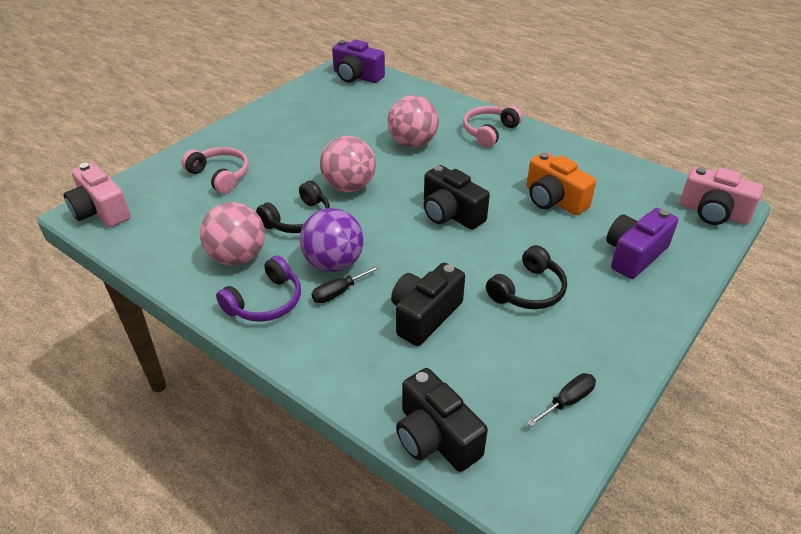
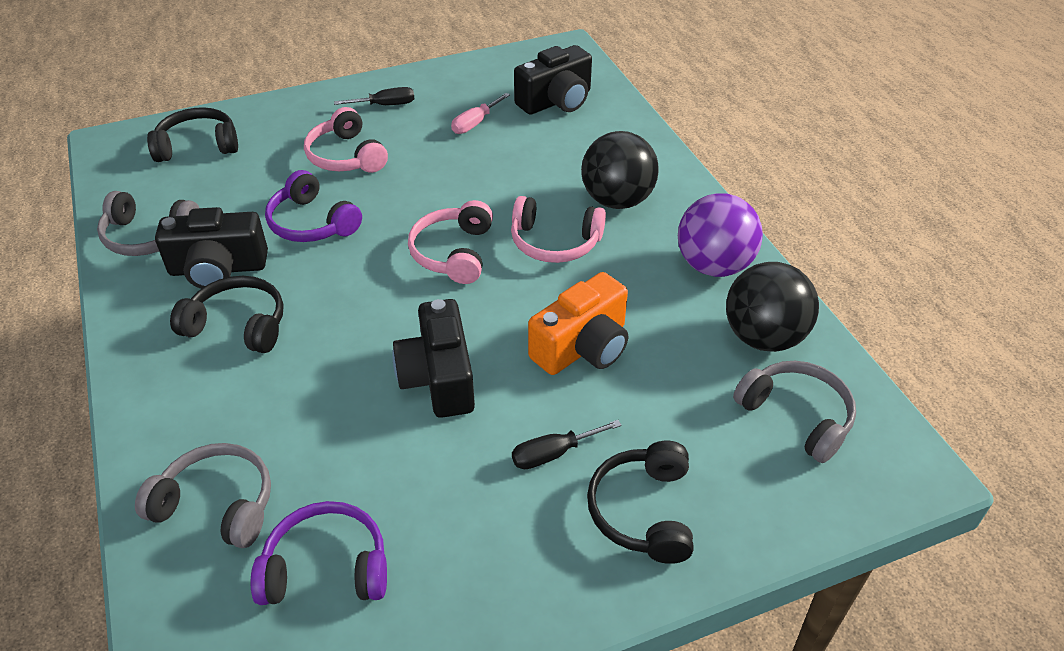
black ball: none = 0 -> [581,131,659,209] [726,262,819,352] = 2
black headphones: [256,180,330,233] [486,245,567,309] = 2 -> [147,107,238,162] [170,276,284,353] [587,441,694,564] = 3
grey headphones: none = 0 -> [97,191,199,256] [135,443,271,548] [733,361,856,463] = 3
pink ball: [200,202,265,265] [320,136,376,192] [388,95,439,148] = 3 -> none = 0
pink camera: [64,162,131,227] [680,166,763,225] = 2 -> none = 0
pink headphones: [182,147,249,194] [463,106,523,147] = 2 -> [304,107,388,173] [408,200,493,284] [511,196,606,263] = 3
pink screwdriver: none = 0 -> [451,93,510,134] = 1
purple camera: [332,39,385,83] [606,208,678,279] = 2 -> none = 0
purple headphones: [216,255,301,322] = 1 -> [251,501,387,605] [265,170,362,242] = 2

